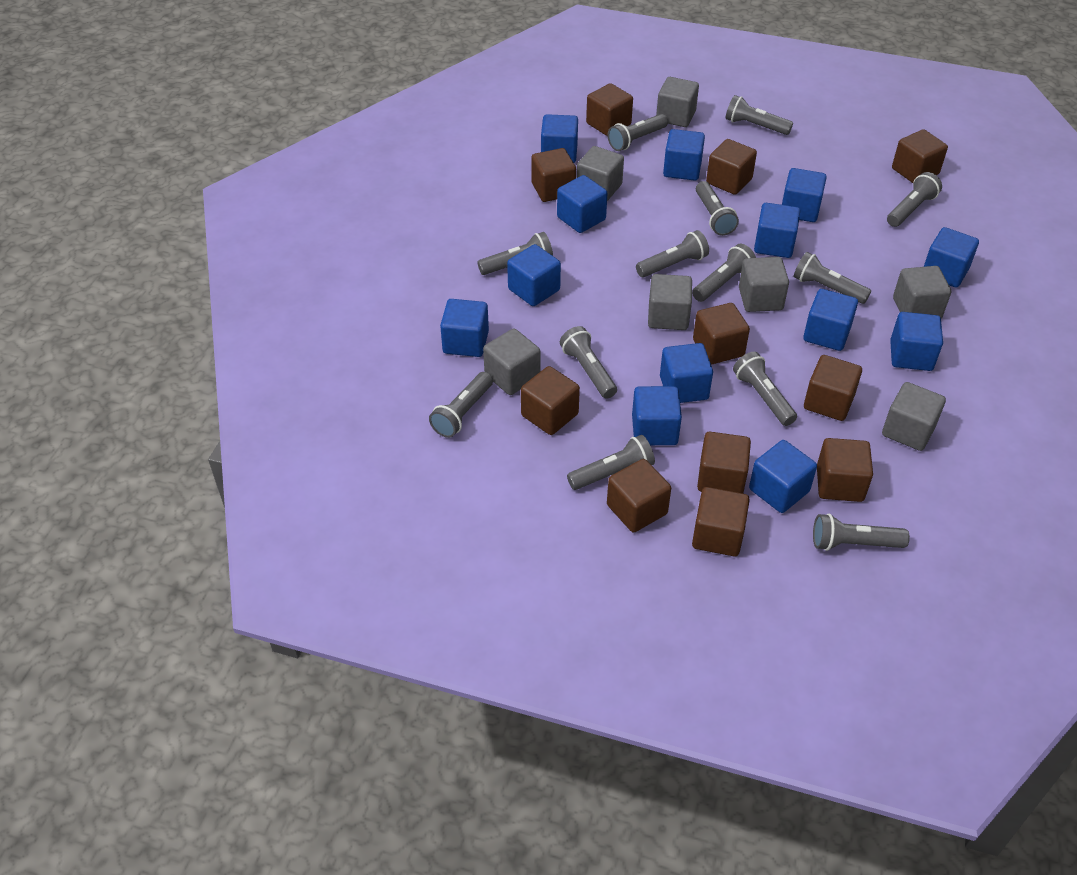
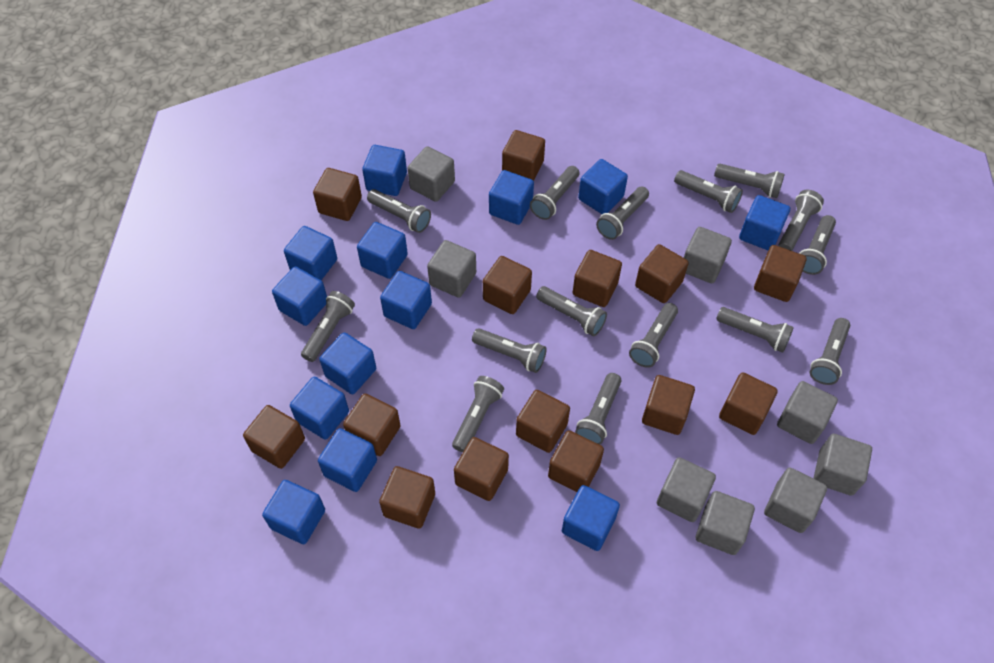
brown cube: [521,366,580,435] [531,148,576,202] [586,83,633,136] [607,459,671,532] [692,487,750,556] [693,303,750,365] [697,432,751,494] [706,139,757,195] [804,355,862,421] [817,438,873,502] [892,129,948,183] = 11 -> [243,405,305,469] [313,168,362,221] [343,394,401,456] [379,466,435,529] [454,437,509,501] [483,256,532,314] [502,130,545,181] [516,390,570,453] [548,430,604,492] [573,250,622,307] [635,244,689,303] [642,375,695,435] [719,372,778,435] [754,245,806,302] = 14
grey cube: [483,328,540,395] [577,146,624,201] [648,274,692,330] [656,77,699,127] [739,257,789,312] [882,382,946,451] [893,266,951,318] = 7 -> [408,146,455,202] [427,240,476,298] [657,457,716,522] [684,227,732,283] [696,491,755,555] [764,467,827,533] [777,381,838,444] [813,434,872,496] = 8
grey flashlight: [429,372,493,438] [477,232,553,275] [560,326,617,399] [567,435,655,490] [608,114,668,151] [636,230,709,277] [692,244,756,302] [696,181,739,236] [726,95,793,135] [733,352,797,426] [794,252,871,304] [813,514,910,551] [887,172,942,227] = 13 -> [301,291,355,362] [367,189,431,233] [452,376,504,452] [472,328,547,373] [530,166,579,220] [536,286,607,336] [575,373,622,445] [596,186,649,240] [629,303,678,368] [674,170,743,213] [714,164,785,198] [716,307,794,353] [779,190,824,251] [799,215,836,275] [810,318,850,385] = 15

